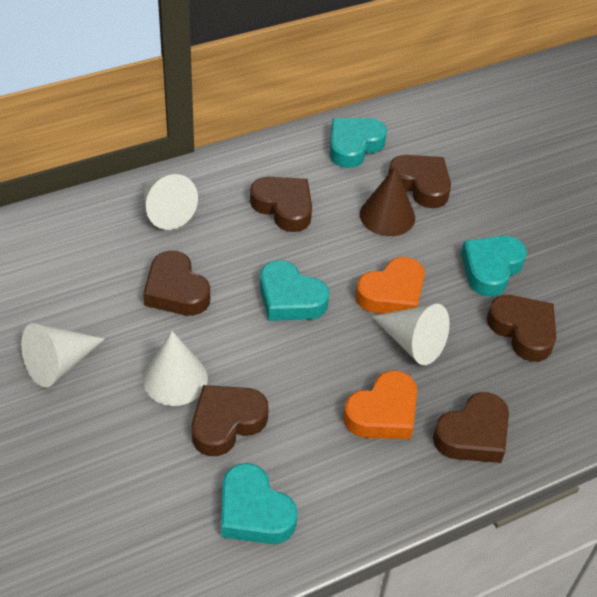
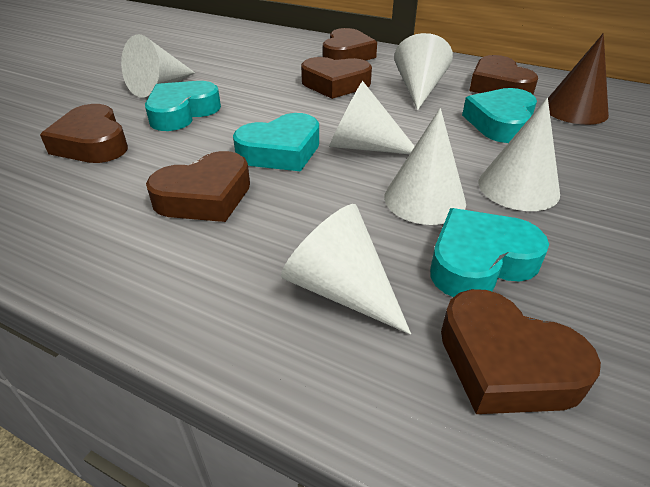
orange heart: [343,370,417,439] [356,257,425,314] = 2 -> none = 0
white cone: [21,323,105,388] [142,174,198,230] [143,331,208,406] [371,304,450,365] = 4 -> [121,34,195,98] [281,204,411,335] [329,81,415,154] [384,108,466,225] [394,33,453,110] [478,98,560,211] = 6

